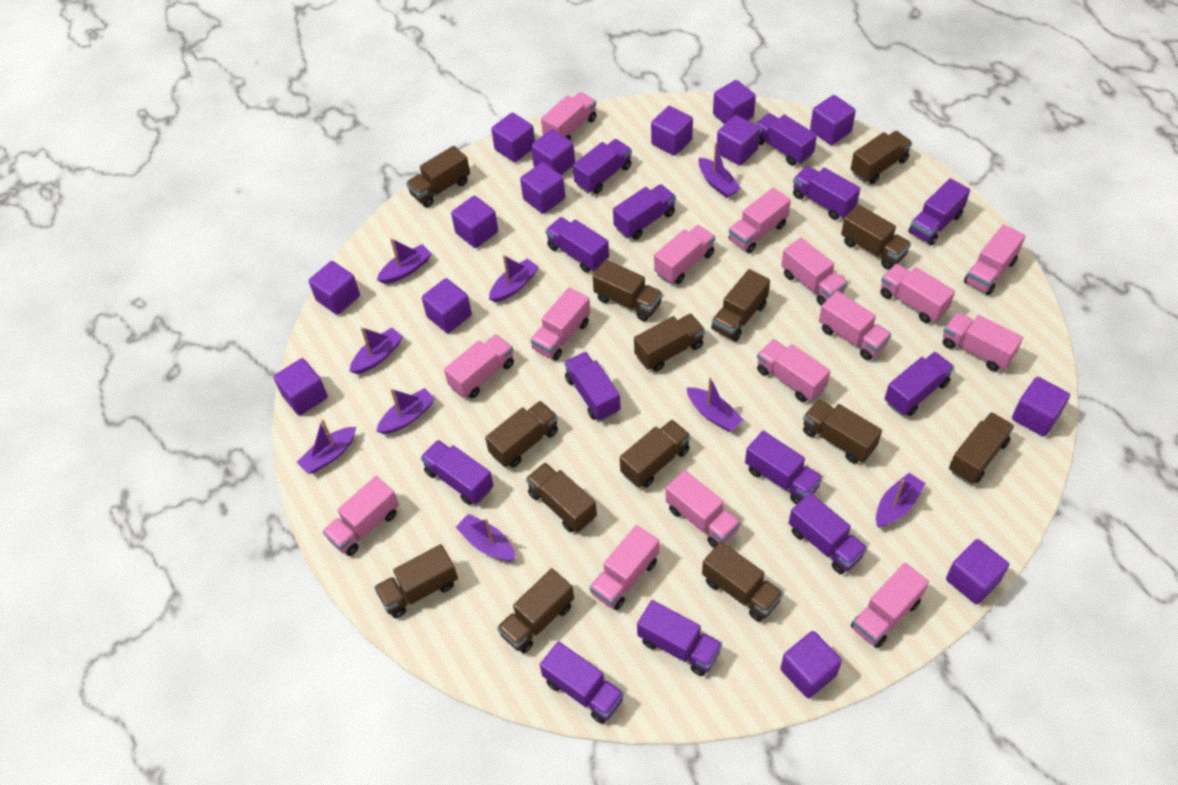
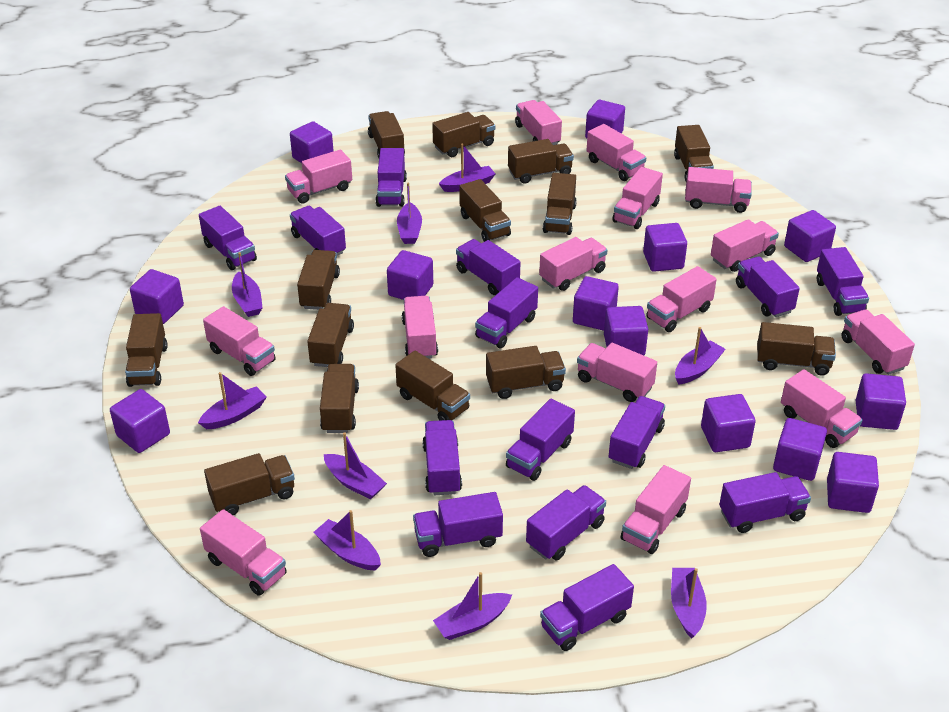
purple cube: [274,358,328,415] [309,261,360,315] [422,278,472,333] [451,196,498,248] [491,112,535,162] [520,162,565,214] [531,129,575,175] [651,106,693,156] [713,80,756,124] [717,115,760,165] [780,631,842,698] [810,95,856,145] [946,539,1009,604] [1012,377,1070,436] = 14 -> [110,389,170,453] [130,269,184,324] [290,121,333,163] [387,250,433,300] [573,276,619,331] [585,100,625,138] [604,306,648,355] [643,223,687,272] [701,394,756,452] [773,418,827,481] [784,210,836,262] [827,452,879,513] [855,373,906,430] = 13
purple truck: [420,440,494,505] [540,641,624,724] [545,217,609,273] [564,352,621,421] [573,139,632,194] [613,184,676,240] [637,600,722,676] [745,431,823,505] [755,113,817,166] [789,493,867,574] [793,166,860,220] [885,352,954,416] [908,178,970,245] = 13 -> [199,206,257,270] [290,206,346,256] [376,148,407,207] [413,492,503,557] [422,420,462,495] [456,239,520,295] [475,277,538,348] [506,398,575,481] [526,485,606,561] [540,564,634,651] [609,396,665,469] [719,472,811,533] [736,257,800,317] [817,247,869,316] = 14

